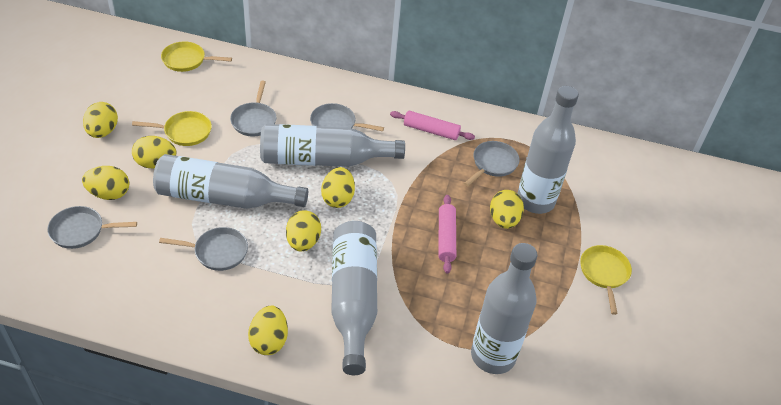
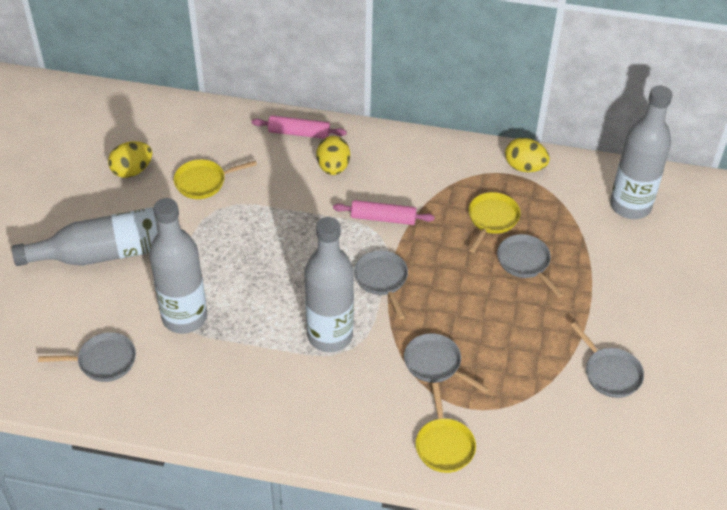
grey bottle: [153,154,308,209] [260,124,405,167] [331,221,377,375] [471,243,538,374] [517,86,579,214] = 5 -> [12,207,159,266] [149,198,207,334] [305,217,354,352] [610,86,673,219] = 4
yellow egg: [82,166,129,200] [83,102,118,138] [132,136,176,168] [248,305,288,355] [286,210,321,252] [321,167,355,208] [490,190,524,229] = 7 -> [108,141,152,178] [317,136,350,175] [505,138,550,172] = 3

